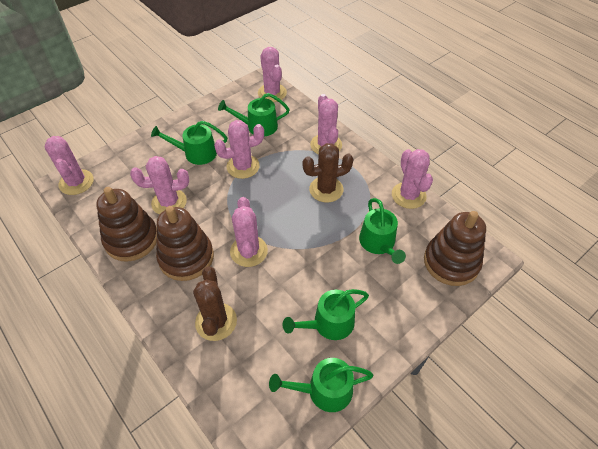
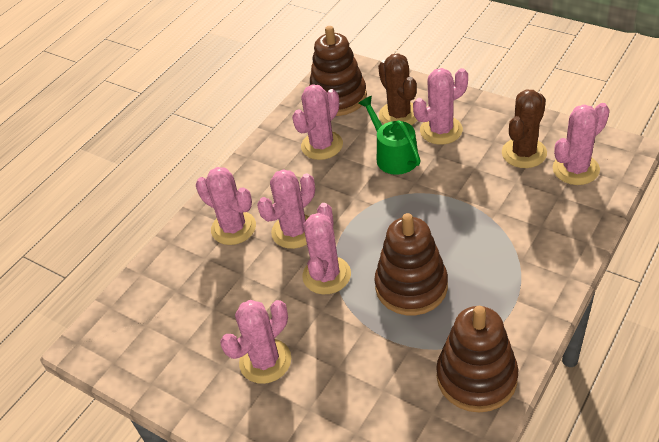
green watering can: [151,121,227,165] [218,93,290,137] [269,358,374,412] [283,289,369,340] [359,198,406,264] = 5 -> [358,96,421,175] = 1

